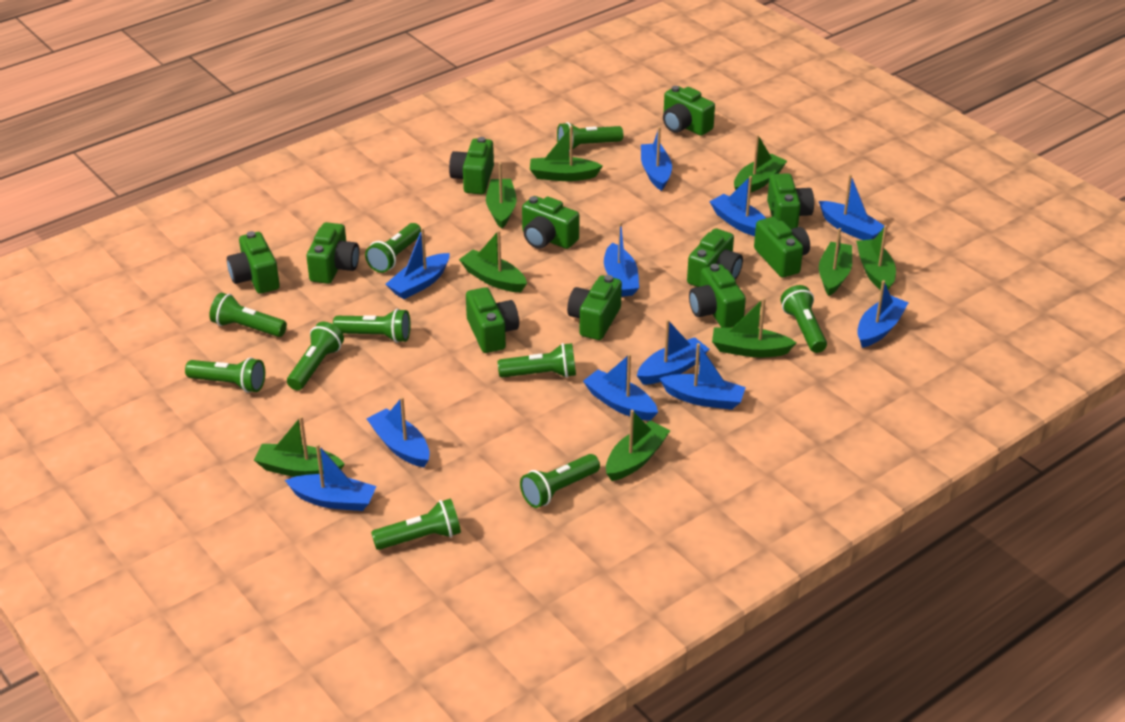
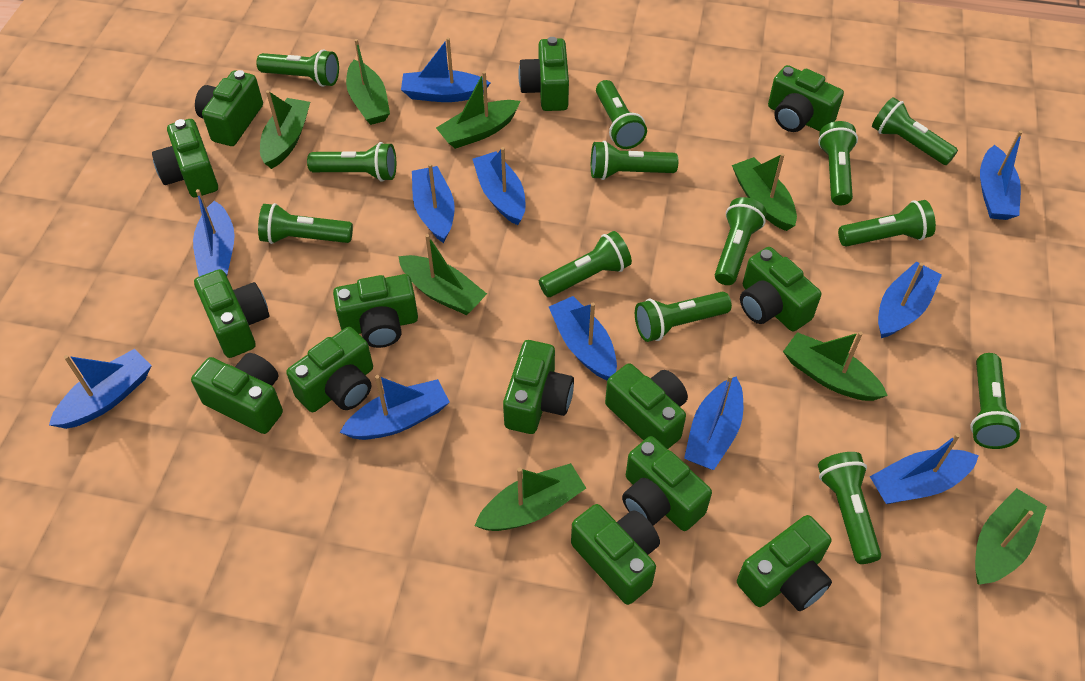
green boat: [254,416,345,477] [459,230,527,292] [486,163,517,228] [530,126,603,181] [606,410,670,481] [712,298,797,357] [734,135,787,192] [819,228,852,296] [856,225,896,290] = 9 -> [260,90,310,169] [346,39,390,125] [398,234,487,315] [436,71,520,149] [474,463,586,531] [732,153,797,231] [783,331,888,401] [975,488,1047,585] = 8
green camera: [227,231,280,294] [306,222,359,284] [449,137,494,194] [466,287,519,353] [522,196,579,249] [567,275,622,340] [663,86,715,136] [687,228,743,287] [689,264,746,328] [754,217,810,278] [767,173,814,229] = 11 -> [152,119,218,198] [191,353,283,434] [194,269,269,358] [195,70,263,146] [286,327,373,412] [333,274,418,348] [503,340,574,434] [518,37,569,111] [571,504,660,605] [605,363,688,449] [622,436,712,531] [737,515,832,611] [740,247,821,331] [768,65,844,132] = 14
green flashlight: [185,357,265,393] [209,292,287,337] [287,322,344,390] [333,309,411,343] [365,223,421,273] [371,499,461,550] [498,343,576,378] [520,454,600,508] [557,122,624,152] [780,285,827,353] = 10 -> [256,49,339,87] [258,203,353,244] [307,142,396,182] [539,231,632,297] [591,141,678,180] [596,80,647,149] [635,292,732,342] [715,197,767,285] [818,121,858,205] [818,452,881,564] [838,200,936,247] [872,97,958,165] [970,353,1021,449] = 13

